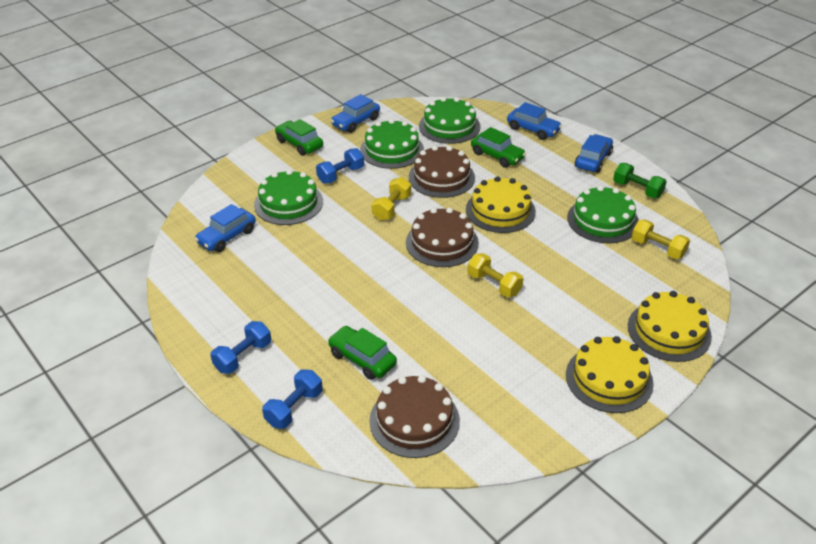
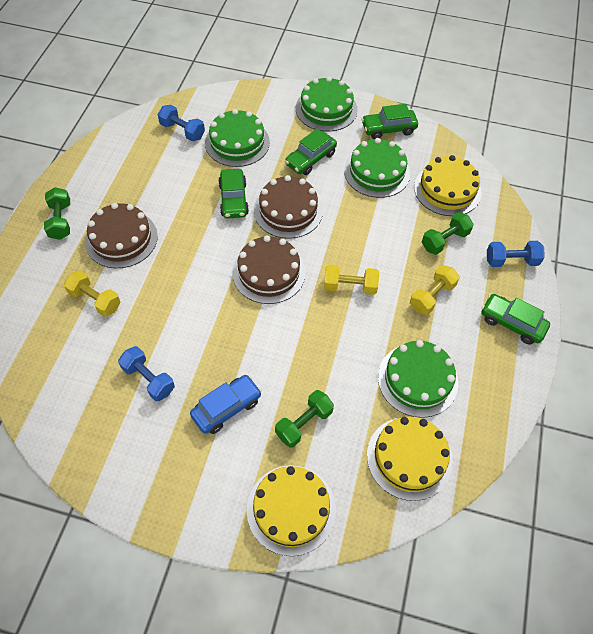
blue car: [195,204,256,252] [331,94,380,133] [507,102,562,140] [575,134,613,173] = 4 -> [190,375,262,434] = 1
green car: [275,119,323,156] [328,326,397,380] [471,127,526,168] = 3 -> [218,169,249,218] [285,129,337,175] [362,104,418,139] [481,294,550,345] = 4
green dumbbell: [613,163,667,198] = 1 -> [44,187,70,240] [275,390,334,448] [422,212,474,255] = 3

